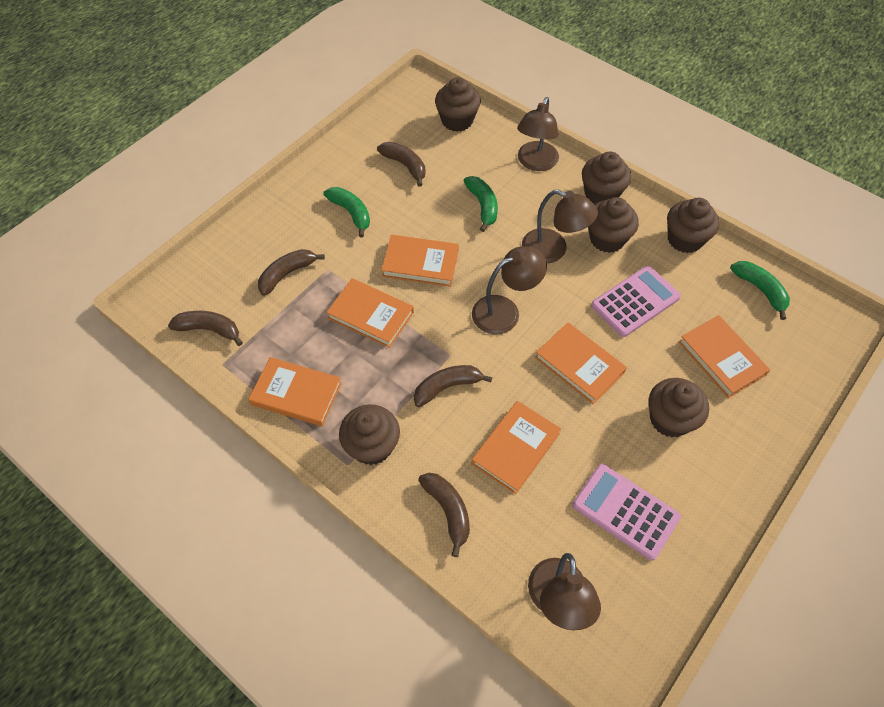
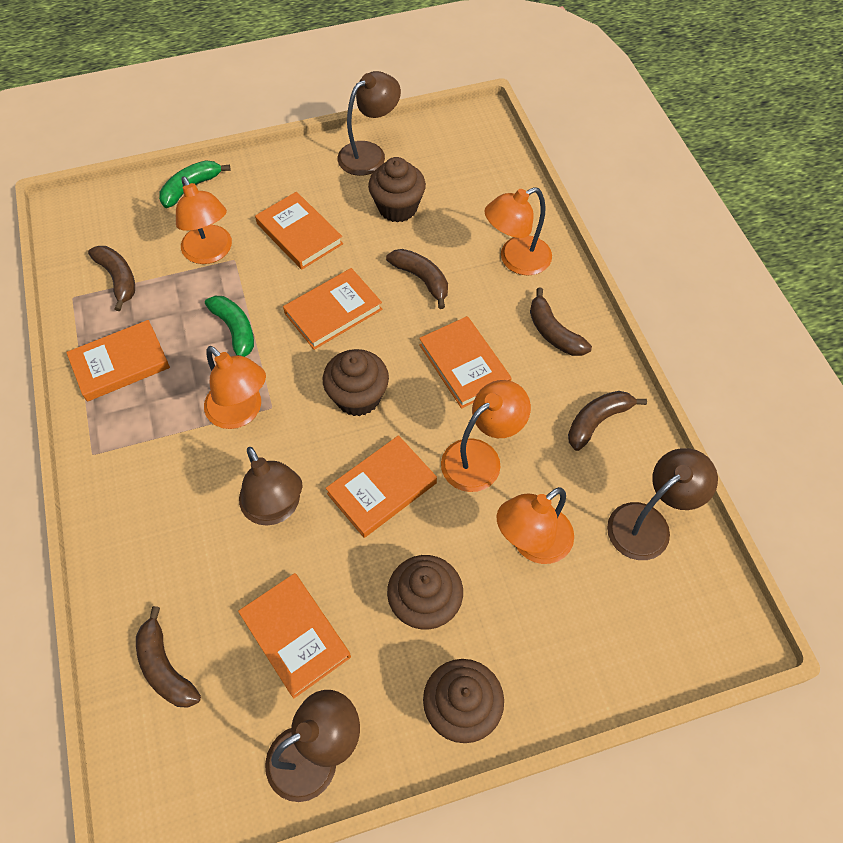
brown cupcake: [339,404,400,465] [435,77,481,132] [582,152,631,205] [588,197,639,253] [649,378,709,438] [667,198,719,253] = 6 -> [323,349,389,416] [368,157,426,223] [387,555,463,629] [423,659,504,743] = 4
green banana: [323,187,370,238] [464,176,498,232] [730,261,790,320] = 3 -> [159,160,231,208] [205,296,254,357] = 2
orange lamp: none = 0 -> [176,176,232,264] [204,346,266,429] [441,380,531,492] [484,187,552,276] [497,487,574,564] = 5
pink calculator: [572,464,681,561] [591,266,681,337] = 2 -> none = 0

